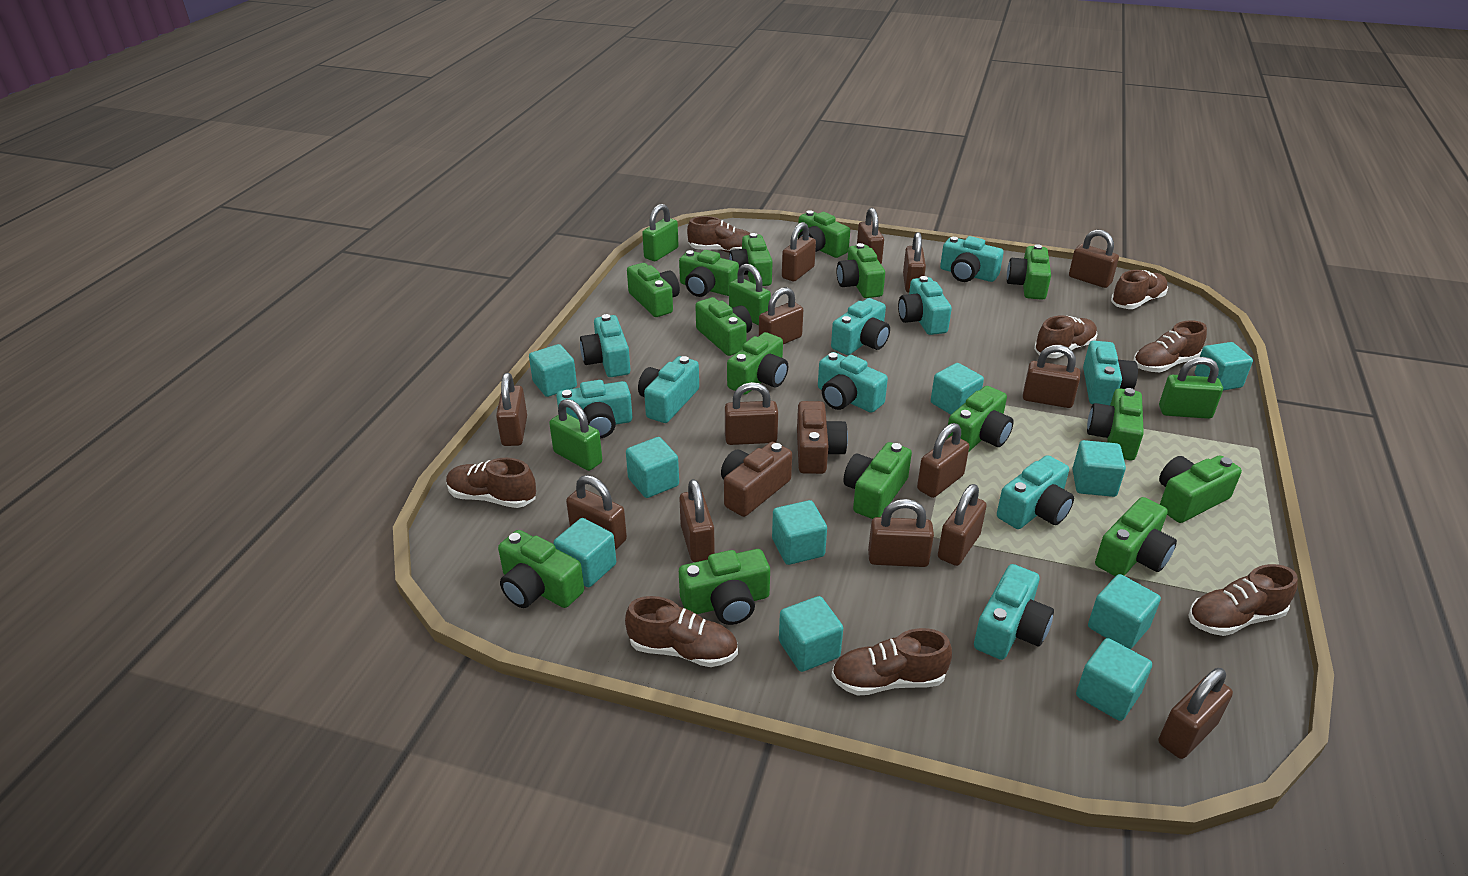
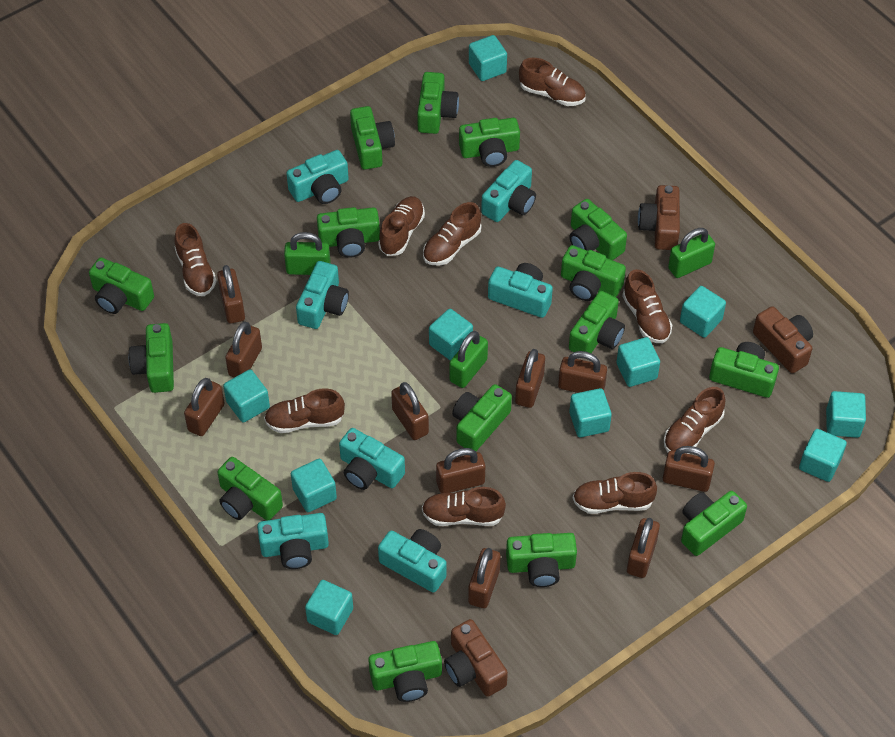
brown camera: [721,442,792,517] [797,401,848,474] = 2 -> [444,619,508,697] [638,185,680,250] [753,306,813,373] = 3
brown padlock: [496,373,527,446] [566,475,627,550] [679,479,715,562] [725,382,778,445] [759,287,803,344] [782,222,816,281] [857,208,884,264] [868,499,934,567] [903,232,926,293] [917,423,969,498] [938,484,987,566] [1023,345,1080,408] [1069,230,1119,288] [1158,668,1233,759] = 14 -> [184,378,225,436] [217,265,245,324] [225,322,262,378] [391,382,429,440] [436,448,485,493] [468,548,501,608] [515,349,545,408] [558,351,607,393] [627,518,660,578] [663,446,715,492] = 10
brown shoe: [446,458,536,508] [625,596,738,667] [687,216,751,253] [832,628,952,696] [1034,316,1097,358] [1111,270,1168,309] [1133,320,1207,372] [1188,564,1298,636] = 8 -> [174,223,217,296] [264,388,345,433] [378,196,425,256] [422,487,506,526] [423,202,481,266] [519,58,586,106] [573,472,657,514] [622,269,672,343] [664,387,725,454] = 9
green padlock: [549,399,602,471] [642,204,679,261] [729,264,771,325] [1159,357,1223,419] = 4 -> [284,232,331,275] [449,331,488,388] [668,228,715,278] = 3
turquoise camera: [556,380,632,439] [580,314,630,377] [638,356,699,423] [818,352,888,413] [831,298,890,355] [898,276,952,335] [940,236,1004,282] [974,564,1054,660] [997,455,1074,529] [1083,341,1138,405] = 10 -> [257,513,329,569] [286,150,349,204] [296,261,349,329] [339,428,405,490] [378,529,447,593] [481,160,536,222] [488,263,553,318] = 7

